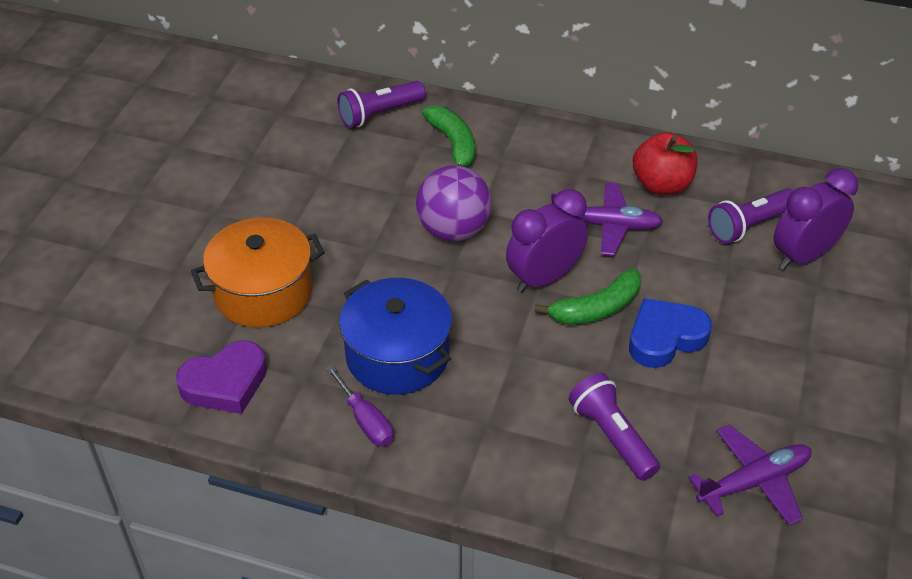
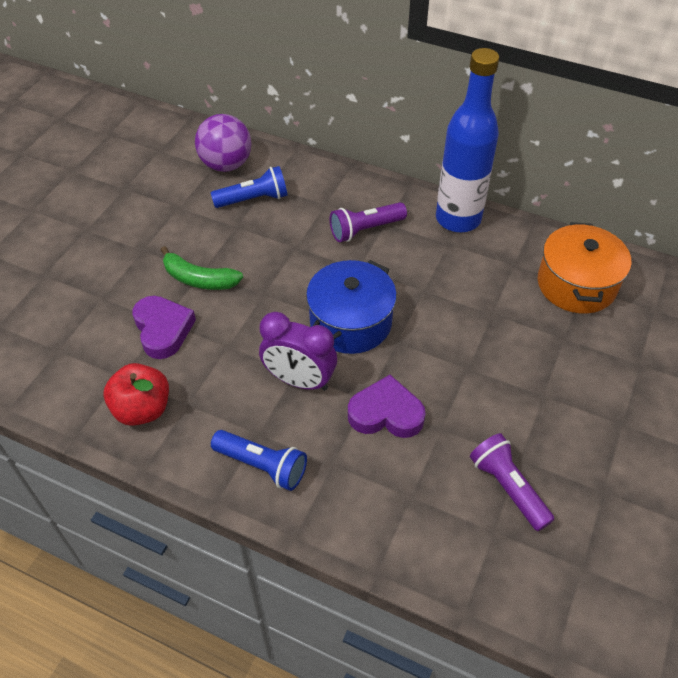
blue bottle: none = 0 -> [436,48,499,232] = 1
blue flashlight: none = 0 -> [211,166,287,208] [211,430,307,491] = 2
blue heart: [629,298,712,368] = 1 -> none = 0
green banana: [422,105,475,167] [535,268,641,325] = 2 -> [161,246,243,290] = 1
purple clock: [506,189,588,293] [774,168,858,270] = 2 -> [259,312,337,391] = 1
purple flashlight: [337,81,426,128] [569,373,660,481] [708,188,794,244] = 3 -> [330,202,407,242] [470,433,554,531] = 2
purple heart: [176,340,267,414] = 1 -> [133,296,196,359] [348,375,426,438] = 2
purple plane: [551,182,663,256] [688,425,811,526] = 2 -> none = 0
purple screwdriver: [325,365,393,446] = 1 -> none = 0

